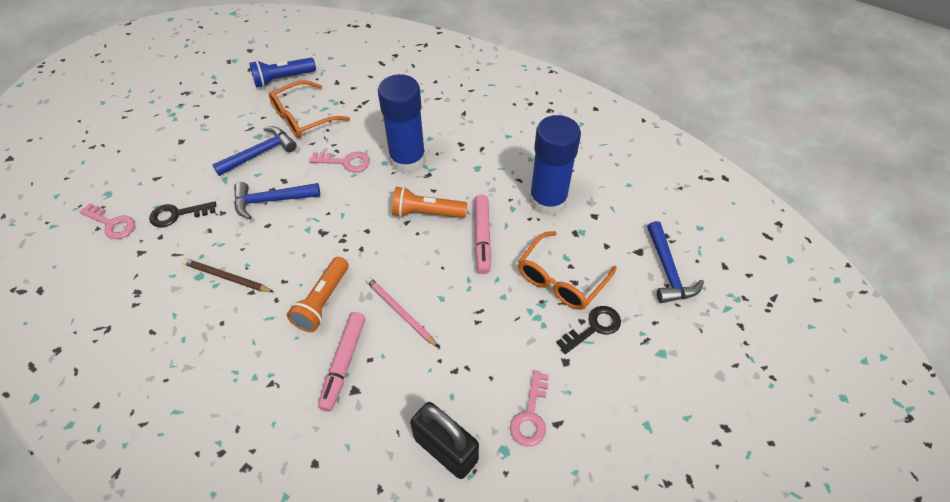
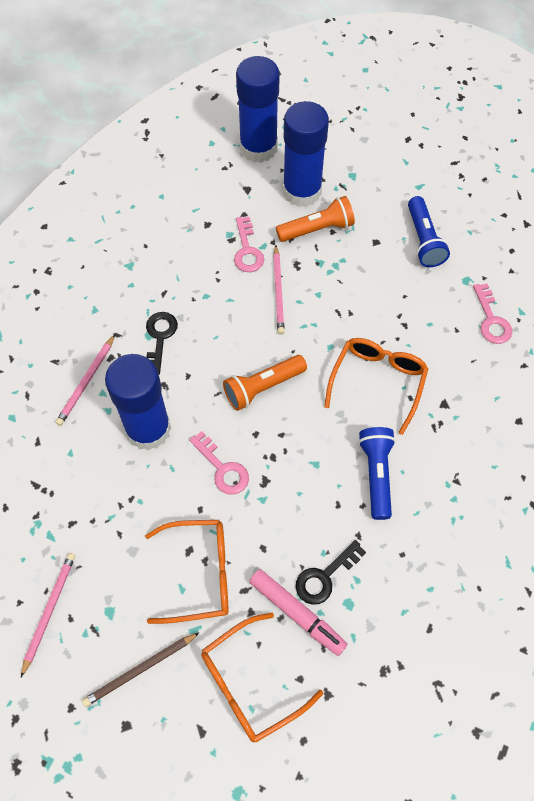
black padlock: [410,402,479,479] = 1 -> none = 0
blue flashlight: [249,58,316,88] = 1 -> [358,427,396,520] [408,196,450,267] = 2
blue glue stick: [378,74,426,174] [529,115,581,216] = 2 -> [105,354,171,451] [236,56,280,163] [283,101,329,207] = 3
blue hammer: [212,126,297,176] [234,182,320,219] [647,221,704,303] = 3 -> none = 0
orange glasses: [269,80,350,138] [518,231,617,310] = 2 -> [145,520,229,624] [201,613,323,742] [324,338,429,435] = 3
pink marker: [318,312,365,412] [474,194,491,274] = 2 -> [249,569,347,656] = 1
pink pencil: [366,277,439,348] = 1 -> [21,553,75,677] [55,335,115,426] [273,245,285,334] = 3

